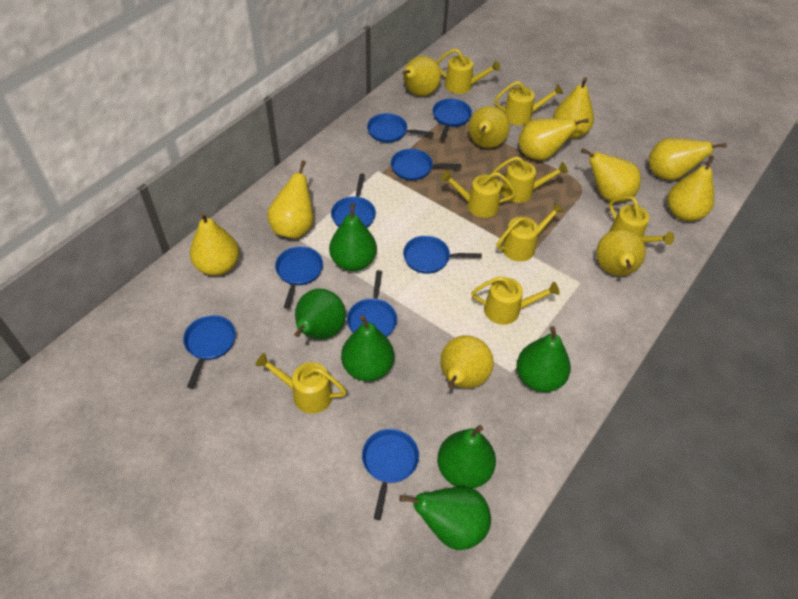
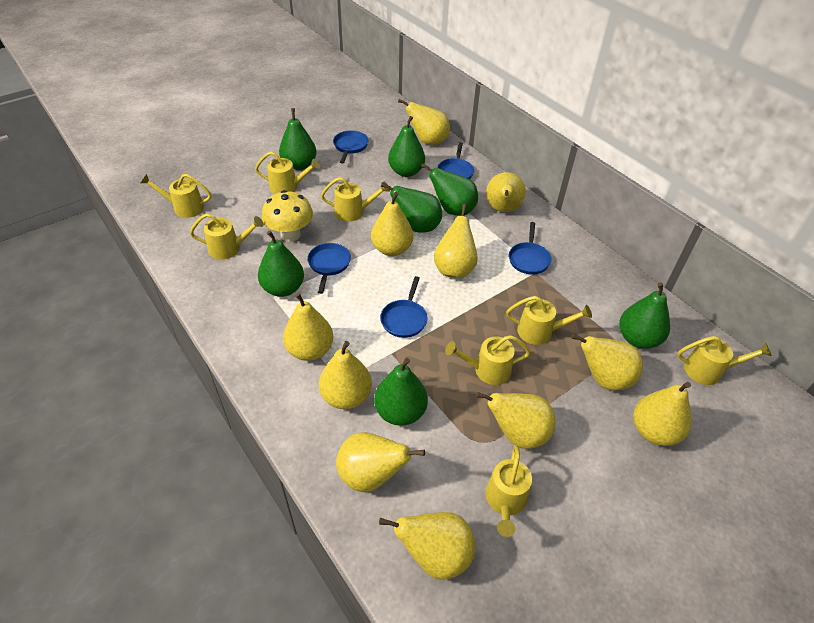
blue pan: [183,315,236,388] [275,246,323,309] [331,173,376,228] [347,270,397,337] [362,429,419,520] [367,113,434,143] [391,149,461,180] [403,236,482,274] [433,99,472,140] = 9 -> [307,243,351,294] [333,130,369,164] [380,276,427,338] [437,142,474,179] [509,222,552,275] = 5
green pear: [295,289,346,339] [329,204,377,271] [341,315,394,381] [399,486,491,550] [437,425,496,488] [517,326,571,392] = 6 -> [258,231,304,297] [279,108,317,170] [374,358,428,426] [381,183,442,233] [388,116,425,177] [421,163,478,216] [619,282,670,349] = 7
yellow mushroom: none = 0 -> [262,190,313,242] = 1

